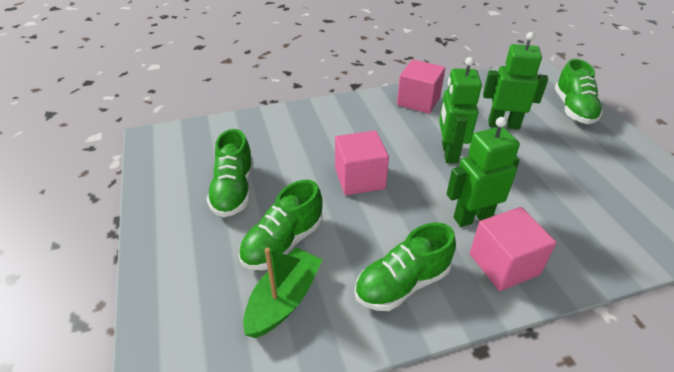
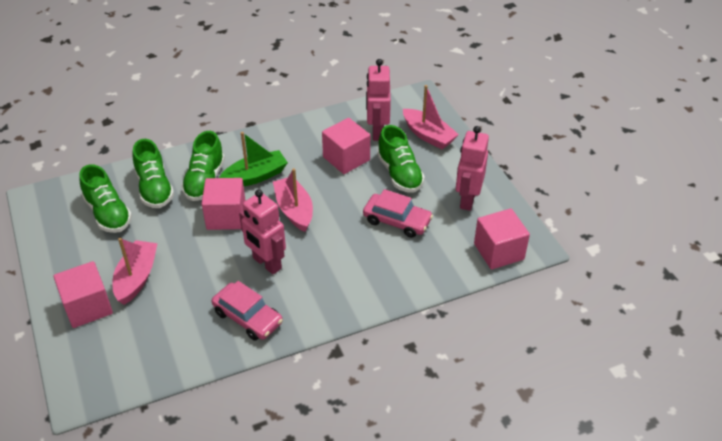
green robot: [439,57,482,163] [447,117,520,227] [483,32,548,130] = 3 -> none = 0
pink boat: none = 0 -> [113,238,158,305] [273,168,313,232] [403,85,459,149] = 3
pink car: none = 0 -> [212,281,283,341] [363,189,433,238] = 2
pink cube: [335,131,389,195] [397,59,445,114] [470,207,556,291] = 3 -> [54,261,113,328] [202,178,246,230] [322,118,370,174] [474,208,530,270] = 4
pink robot: none = 0 -> [239,189,286,274] [366,59,391,141] [456,126,489,211] = 3

